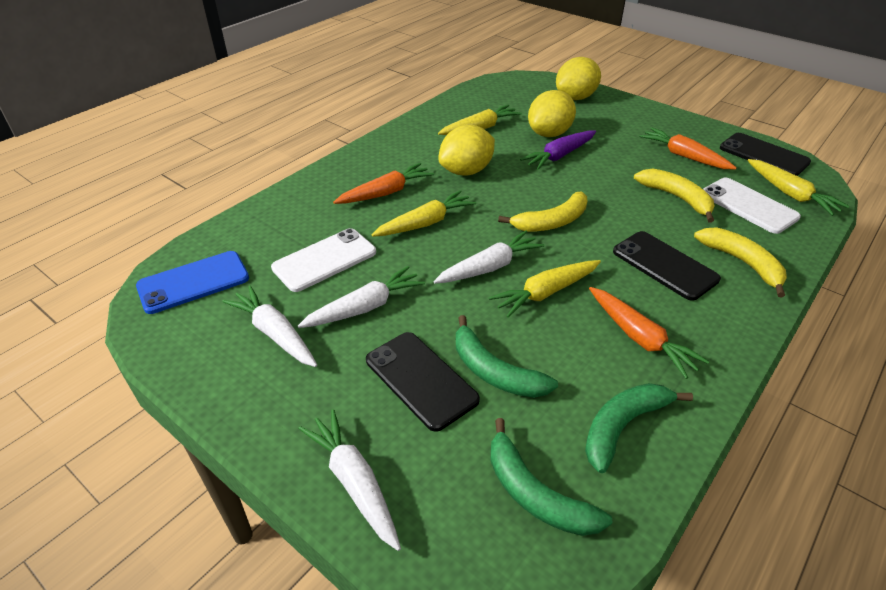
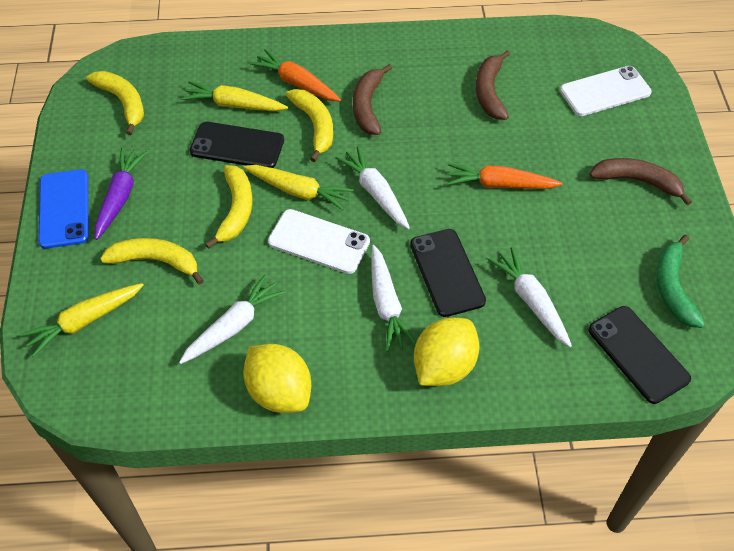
brown banana: none = 0 -> [353,64,392,135] [476,50,510,120] [589,158,692,206] = 3
green banana: [456,315,558,398] [491,418,612,536] [585,383,693,473] = 3 -> [656,235,705,328] = 1
orange carrot: [333,163,434,204] [589,287,709,379] [639,128,737,170] = 3 -> [250,49,341,102] [446,163,563,189] = 2
yellow banana: [498,192,587,232] [634,169,715,223] [694,227,787,298] = 3 -> [86,71,144,135] [100,238,204,285] [205,165,253,249] [286,89,333,162] = 4
yellow carrot: [371,190,476,237] [438,105,522,135] [489,260,601,318] [747,159,849,216] = 4 -> [20,283,144,357] [181,81,288,111] [243,165,354,210] = 3
yellow lemon: [438,125,495,175] [528,90,576,137] [556,57,601,100] = 3 -> [243,344,311,413] [414,318,480,386] = 2

